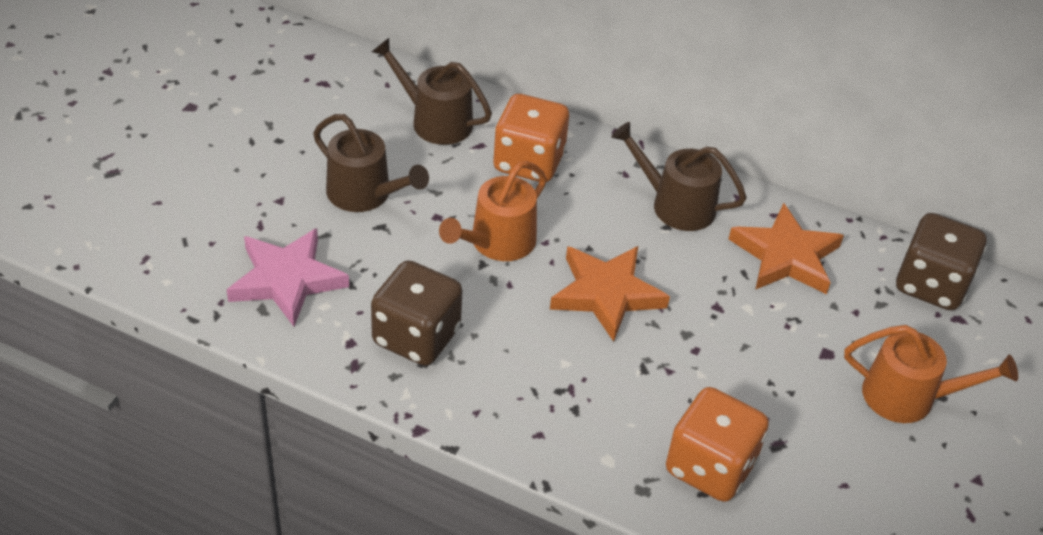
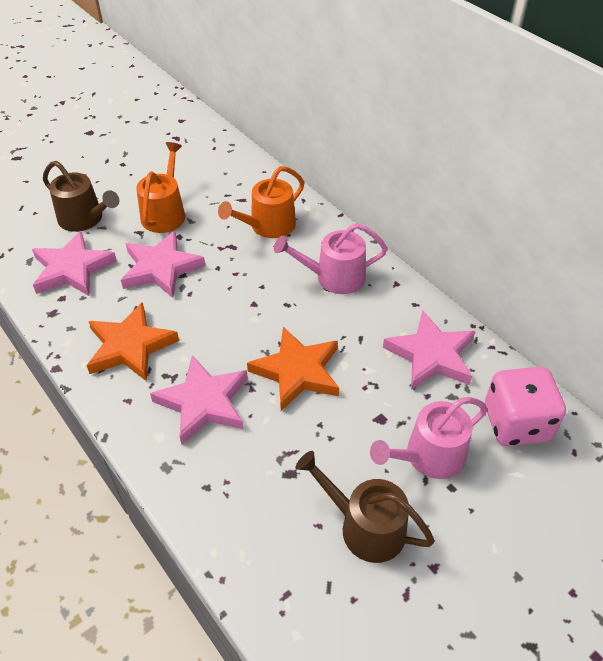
brown dice: [371,260,463,366] [896,213,987,311] = 2 -> none = 0
brown watering can: [313,114,429,212] [372,38,492,145] [611,122,747,231] = 3 -> [43,161,119,232] [295,451,435,563] = 2
orange dice: [493,94,569,182] [666,387,769,502] = 2 -> none = 0
pink dice: none = 0 -> [485,367,566,446] = 1
pink star: [227,228,349,326] = 1 -> [32,231,117,296] [121,231,205,298] [150,355,248,445] [383,310,475,390] = 4
pink watering can: none = 0 -> [274,223,387,294] [370,397,487,479] = 2

